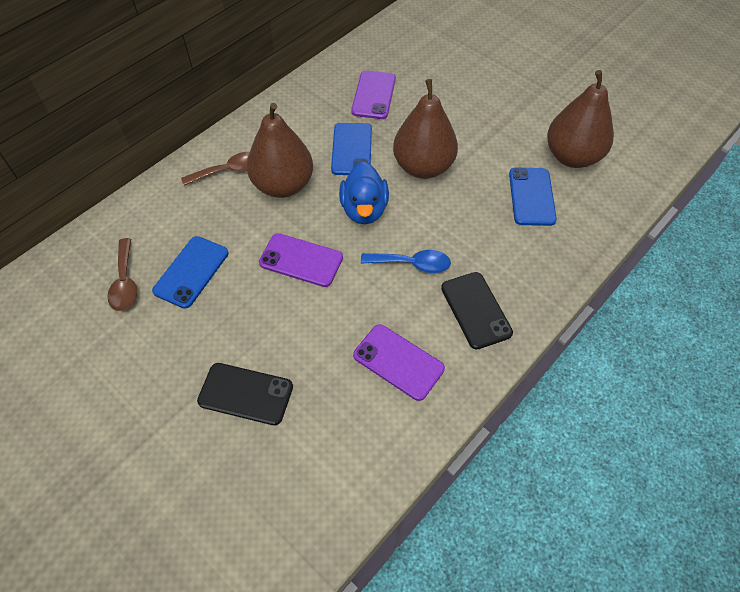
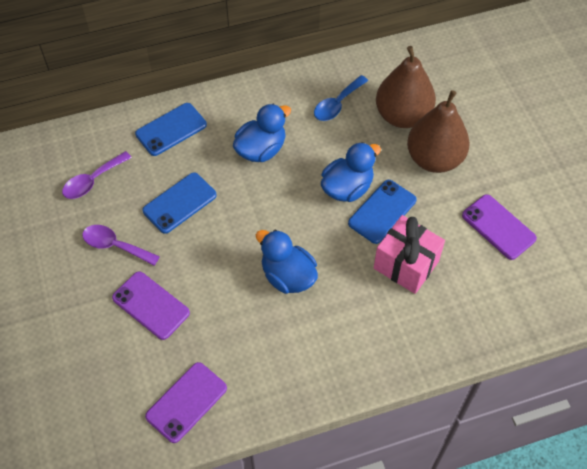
black phone: [197,363,293,425] [441,272,513,350] = 2 -> none = 0
blue duck: [339,161,389,224] = 1 -> [233,104,291,162] [256,230,318,294] [321,142,381,202] = 3
brown pear: [247,103,313,198] [393,79,458,179] [547,70,614,168] = 3 -> [376,46,436,128] [407,90,470,173] = 2
brown spoon: [107,238,137,311] [181,152,250,186] = 2 -> none = 0
pink gift: none = 0 -> [374,215,445,294] = 1
purple spoon: none = 0 -> [62,151,132,199] [82,225,160,266] = 2

